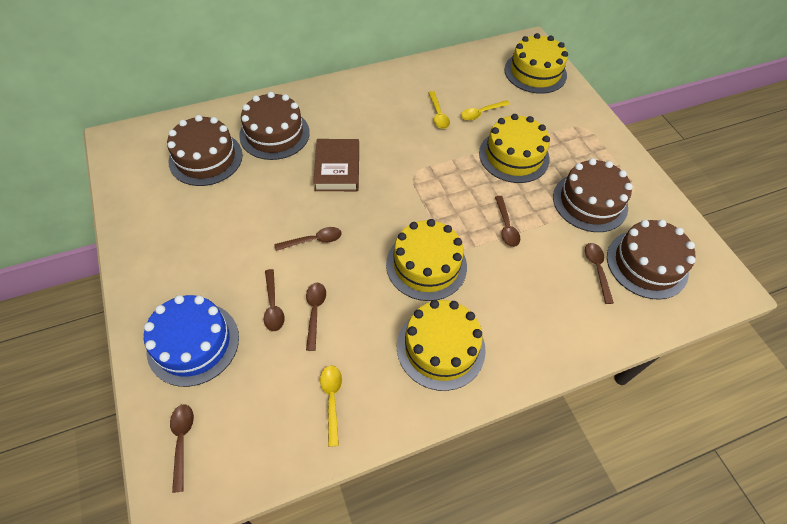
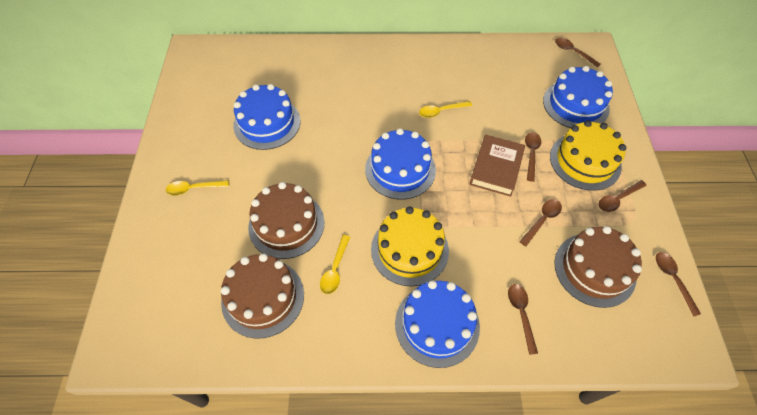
blue cake: [144,295,239,387] = 1 -> [233,84,300,150] [365,128,436,200] [395,280,480,368] [543,66,613,128] = 4
brown cake: [167,115,243,186] [239,92,310,160] [553,158,633,232] [607,219,695,300] = 4 -> [221,254,304,339] [248,182,324,259] [554,226,642,308] = 3
yellow cake: [386,219,467,301] [397,300,486,391] [479,114,550,183] [504,33,568,94] = 4 -> [371,206,449,286] [550,120,626,191] = 2

